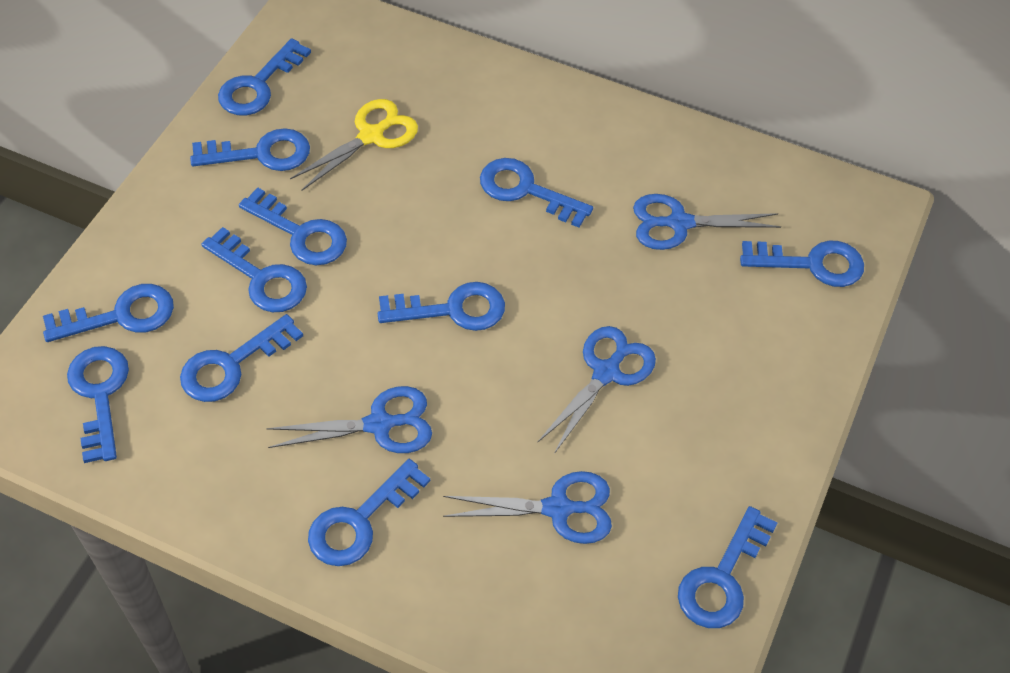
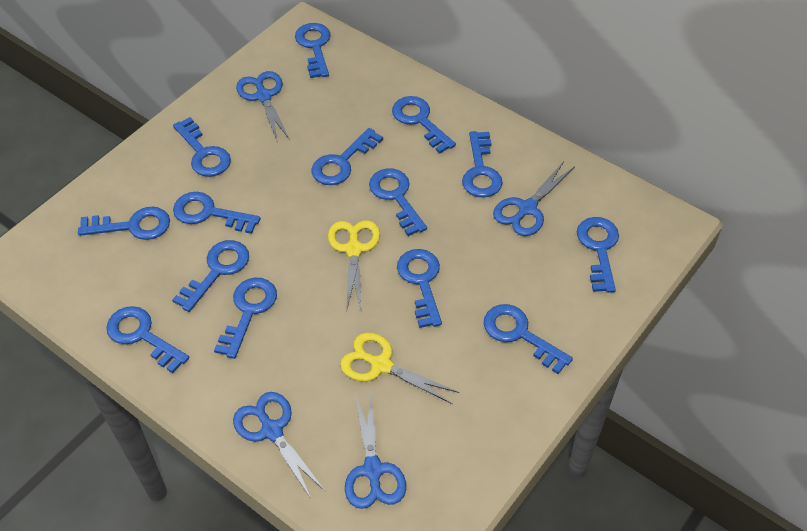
blue key: [43,284,174,342] [67,346,129,463] [180,314,303,402] [190,128,310,171] [201,227,307,312] [218,38,311,116] [239,187,347,265] [308,459,430,566] [377,282,505,331] [480,158,593,228] [678,506,777,628] [740,241,864,287] = 12 -> [78,207,170,240] [106,306,189,373] [172,240,249,312] [173,117,231,177] [173,192,261,234] [214,278,277,359] [295,23,331,78] [312,128,383,185] [369,168,427,236] [392,96,456,154] [397,249,442,328] [462,131,503,198] [484,304,573,374] [577,217,619,293] = 14
yellow scissors: [290,99,418,191] = 1 -> [328,220,380,309] [340,333,459,404] = 2

